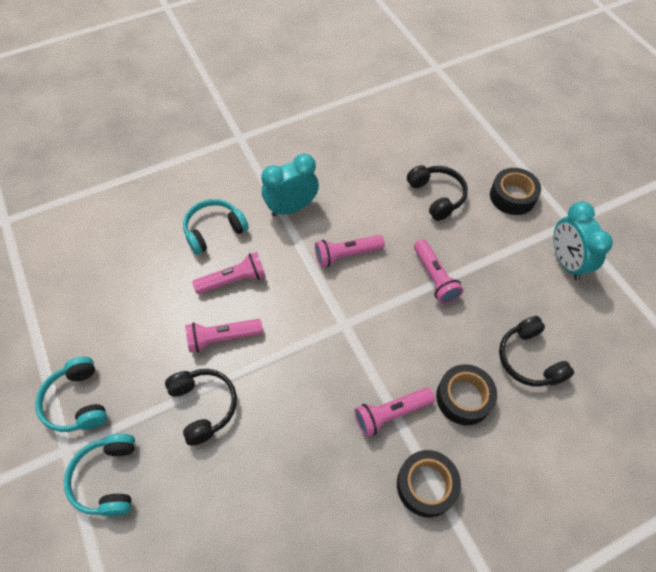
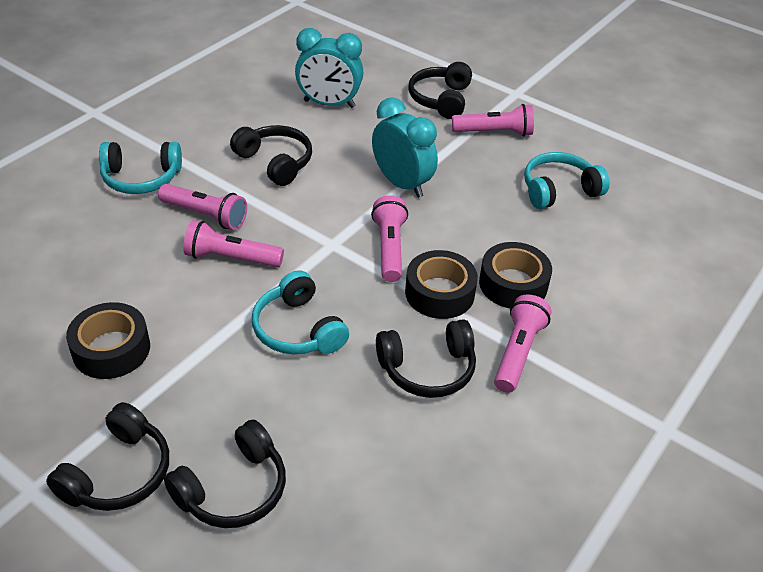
black headphones: [165,369,237,446] [407,165,468,221] [499,316,574,387] = 3 -> [46,402,169,511] [164,419,286,528] [230,125,312,186] [376,319,476,398] [408,62,472,119] = 5

